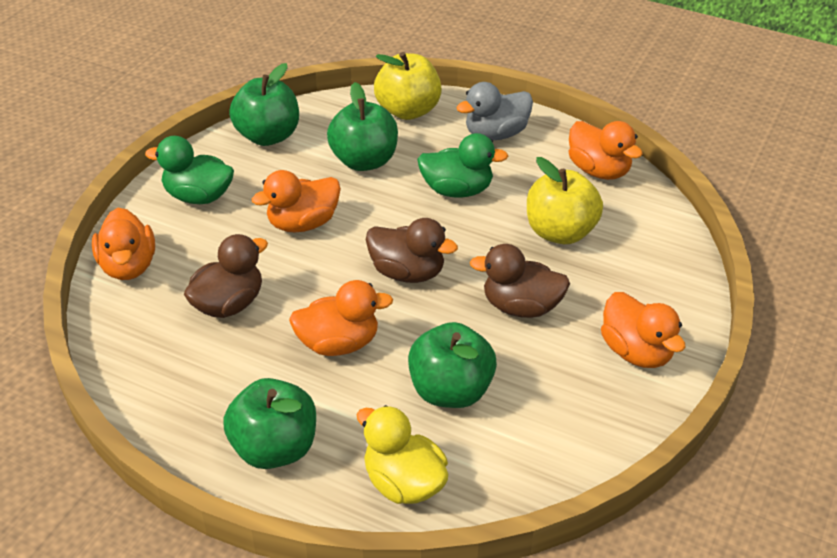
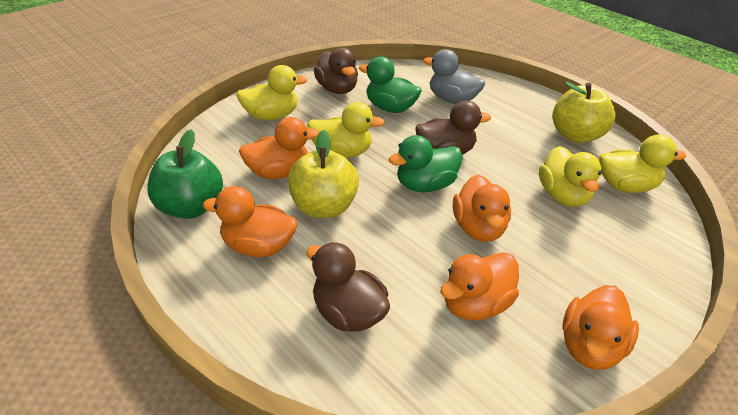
green apple: [223,378,316,469] [229,63,299,146] [327,82,398,171] [408,322,497,408] = 4 -> [147,130,223,219] = 1
yellow duck: [357,405,448,504] = 1 -> [237,65,307,121] [307,102,385,158] [539,146,602,207] [599,134,686,193] = 4

